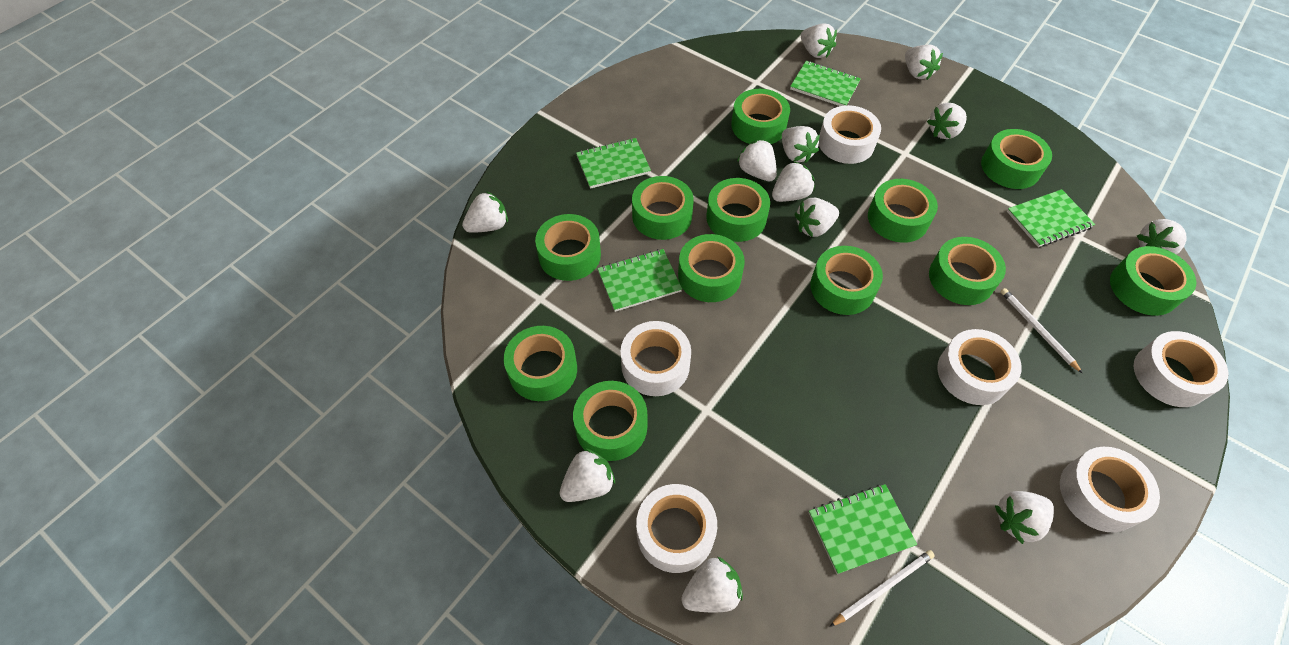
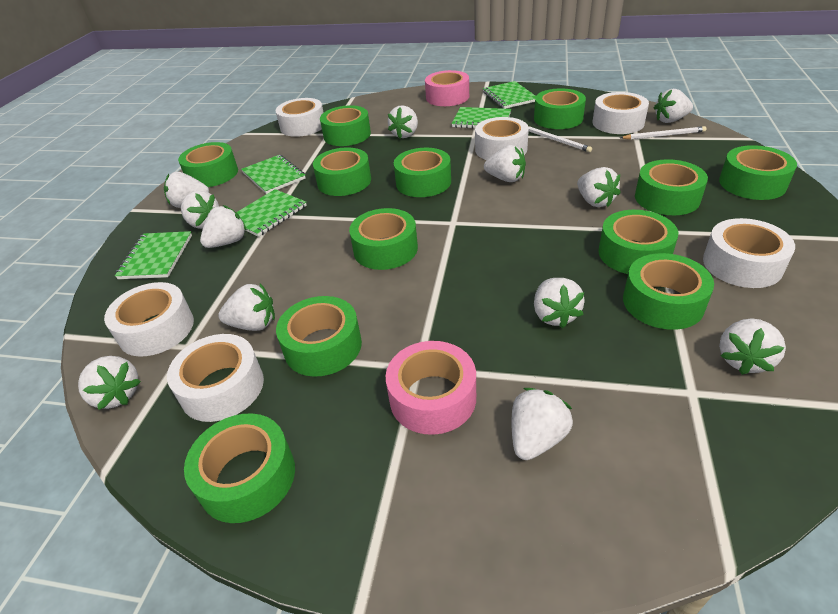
pink tape: none = 0 -> [386,341,476,435] [425,70,469,106] = 2

